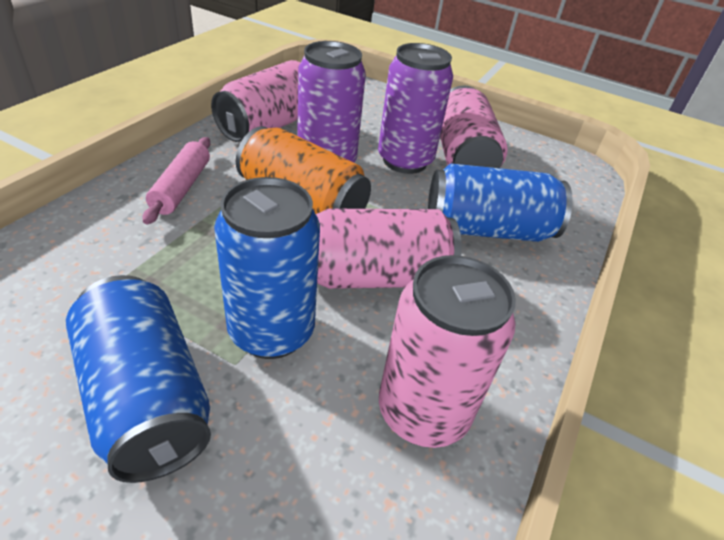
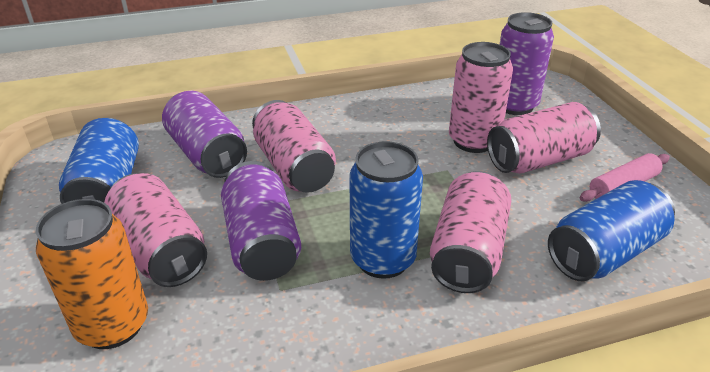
pink can: [211,60,300,142] [316,209,462,289] [379,255,516,448] [440,85,508,168] = 4 -> [104,173,207,287] [252,100,336,193] [430,171,511,293] [449,42,513,153] [487,102,601,174] = 5
purple can: [297,41,366,163] [378,43,453,174] = 2 -> [162,91,247,178] [221,161,301,281] [500,12,554,115] = 3

